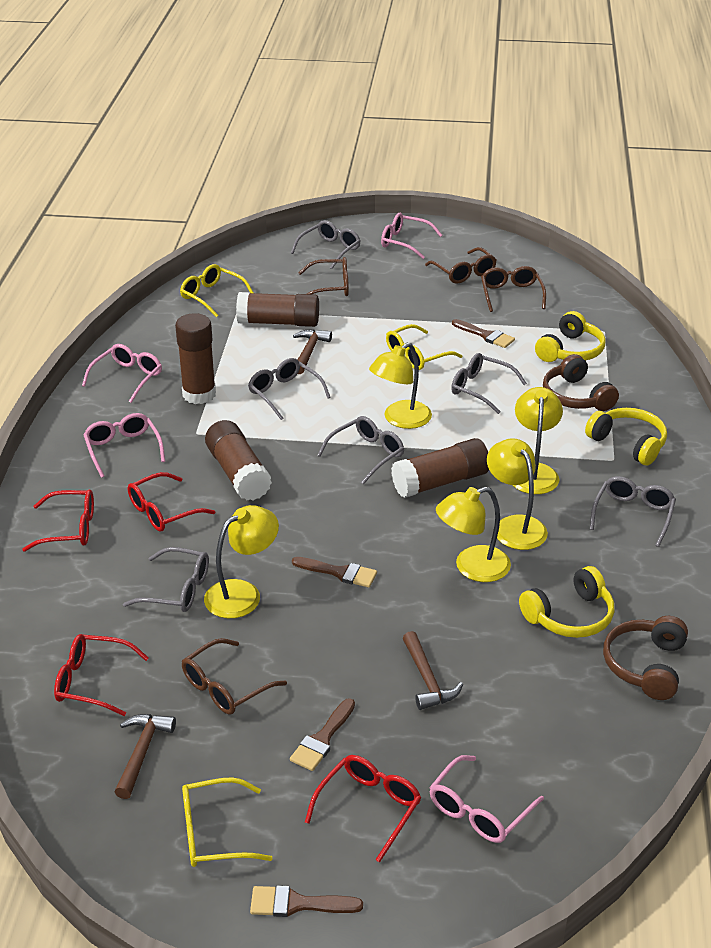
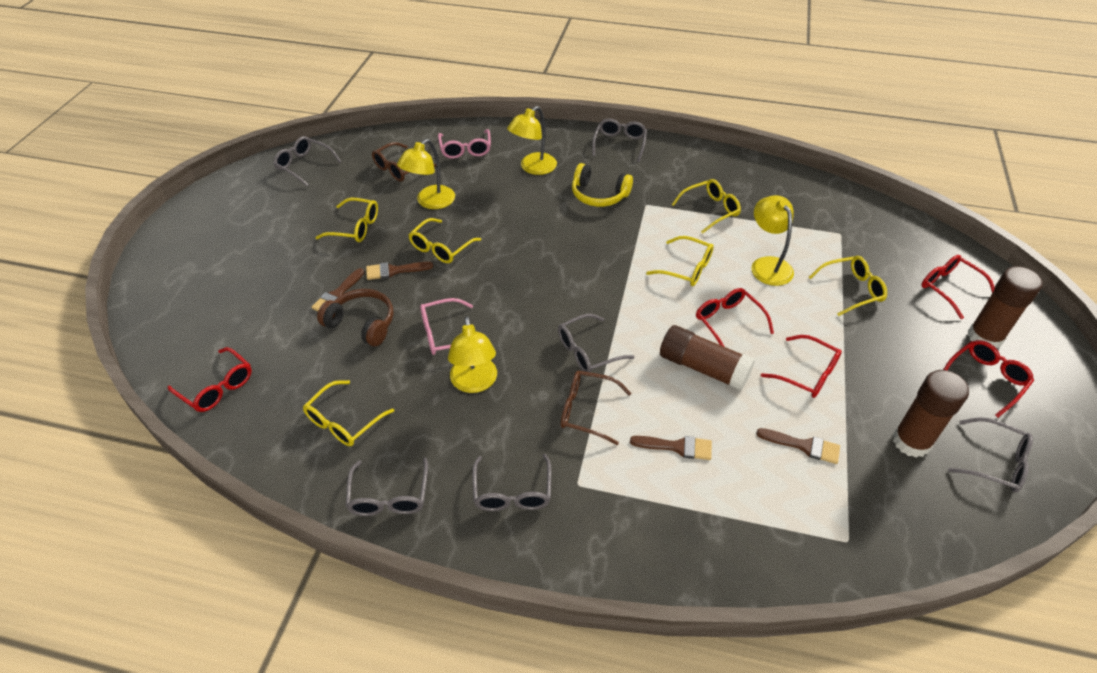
brown glasses: [182,638,287,714] [298,257,349,296] [425,247,497,284] [481,266,546,312] = 4 -> [372,142,436,182] [561,371,632,445] = 2
brown glue stick: [175,313,216,404] [205,420,272,501] [236,292,319,327] [391,438,489,498] = 4 -> [660,325,755,391] [893,370,969,458] [968,266,1043,348] = 3
brown hammer: [115,714,176,799] [293,329,332,374] [403,631,463,710] = 3 -> none = 0
brown headphones: [543,354,619,411] [603,616,688,700] = 2 -> [317,289,394,346] = 1
pink glasses: [82,344,162,403] [83,413,165,478] [381,213,442,259] [429,755,544,843] = 4 -> [420,298,473,355] [438,129,491,159] = 2
red glasses: [22,490,94,552] [54,634,149,716] [128,472,216,532] [305,755,421,862] = 4 -> [167,347,252,412] [696,288,774,347] [761,335,842,398] [922,255,995,319] [943,340,1034,417] = 5
yellow glasses: [180,264,254,317] [182,777,273,867] [386,324,463,370] = 3 -> [303,380,394,446] [315,198,378,242] [409,218,481,263] [646,236,714,286] [672,179,741,234] [809,256,887,316] = 6
yellow headphones: [519,566,614,638] [535,311,606,362] [585,408,667,465] = 3 -> [572,163,633,207] = 1
yellow lamp: [204,505,279,618] [369,343,432,429] [436,487,511,582] [487,439,548,550] [513,387,563,494] = 5 -> [397,139,455,209] [448,316,497,393] [507,106,557,175] [751,195,794,286] = 4

